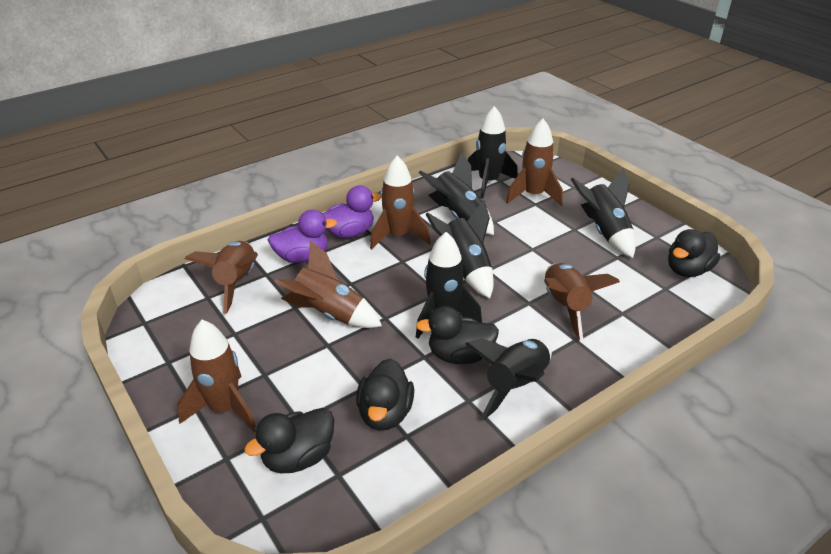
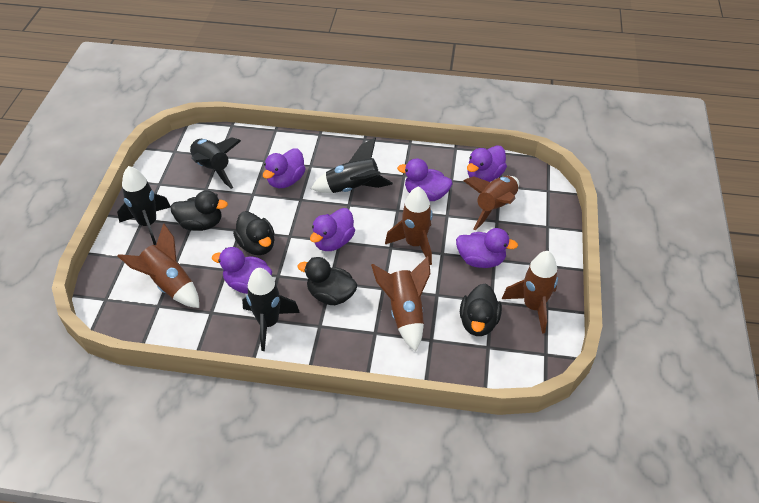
black rocket: [416,232,482,338] [419,152,494,235] [425,200,494,298] [465,338,552,421] [468,106,518,198] [571,168,636,258] = 6 -> [117,166,171,245] [190,137,241,189] [242,268,300,351] [311,138,393,193] = 4
brown rocket: [177,320,256,432] [185,241,258,314] [275,241,382,328] [370,156,431,249] [506,119,563,206] [544,263,620,341] = 6 -> [118,223,199,308] [371,256,430,352] [385,186,433,265] [464,176,519,230] [502,251,558,334] = 5
purple duck: [268,210,337,263] [323,186,381,239] = 2 -> [212,247,272,294] [263,148,306,188] [310,208,355,251] [397,158,452,201] [456,228,518,268] [467,145,507,182] = 6

